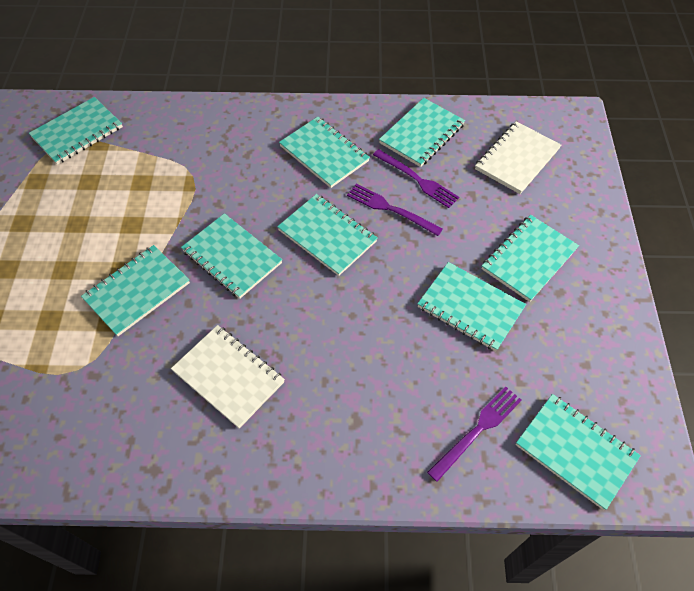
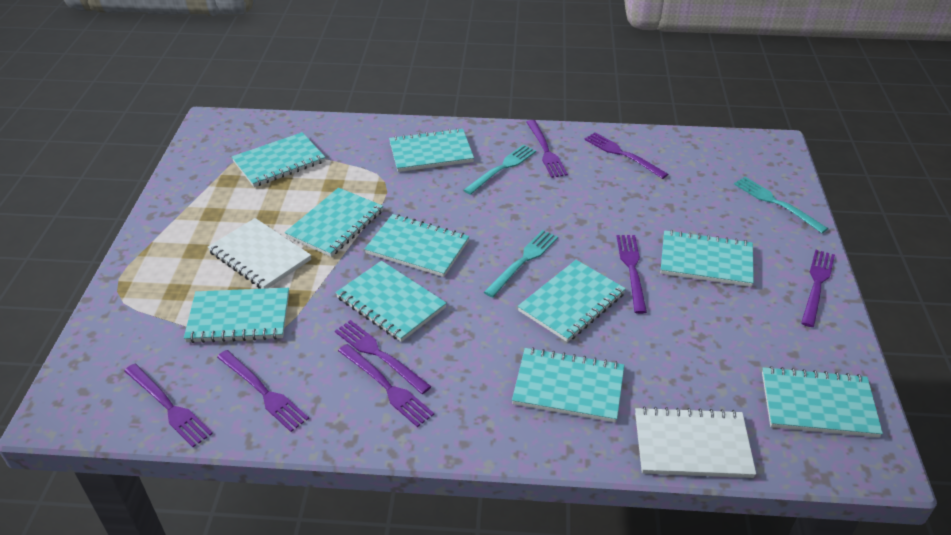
purple fork: [347,184,443,236] [373,149,459,208] [427,386,522,482] = 3 -> [124,364,213,447] [217,350,309,432] [335,320,432,394] [338,344,434,427] [527,120,568,178] [584,132,668,179] [617,235,647,314] [801,250,835,327] = 8
turquoise fork: none = 0 -> [463,144,536,195] [484,230,558,298] [734,177,828,233] = 3
turquoise notebook: [29,97,123,165] [81,245,190,336] [181,213,282,299] [277,194,377,276] [279,117,370,188] [379,98,465,167] [417,262,526,351] [482,215,579,302] [516,394,641,510] = 9 -> [184,288,289,343] [232,132,326,187] [285,188,383,257] [336,261,447,342] [365,214,469,277] [389,128,474,172] [512,347,624,423] [518,260,626,342] [661,230,754,287] [762,366,883,438] = 10

